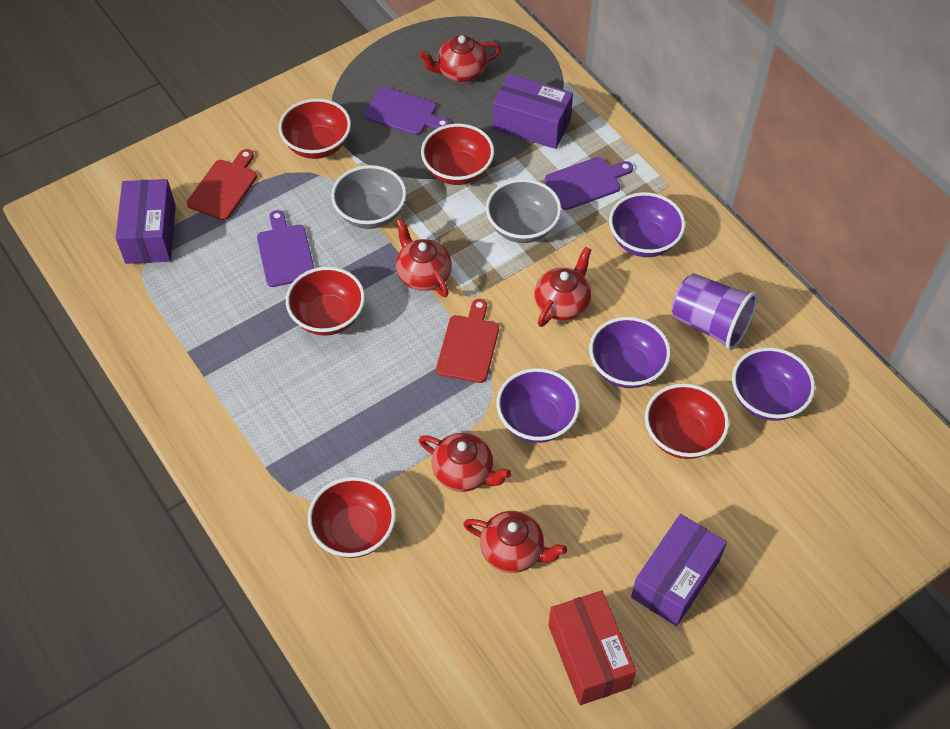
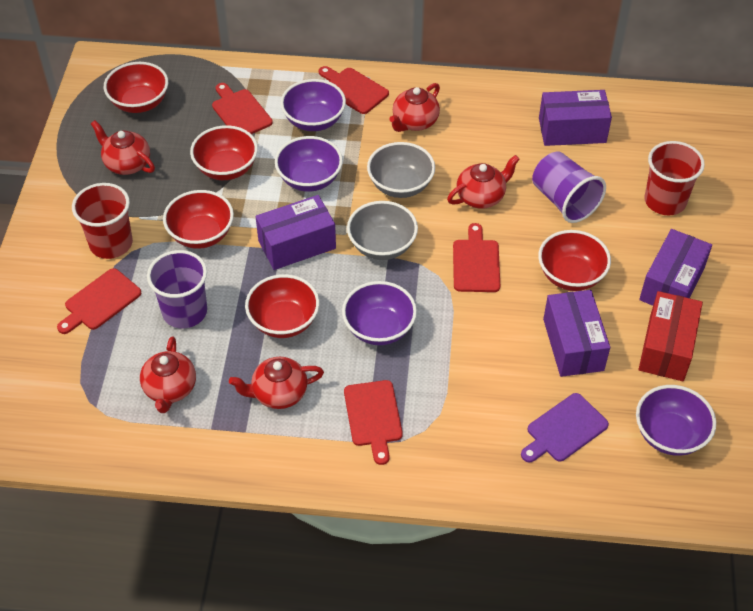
purple box: [116,179,176,264] [493,74,573,149] [631,514,727,626] = 3 -> [256,195,336,270] [539,90,612,146] [543,290,610,377] [639,229,712,306] = 4
purple cup: [672,273,758,350] = 1 -> [147,250,207,329] [532,152,606,223] = 2
purple cutting board: [257,210,314,287] [364,87,450,135] [545,157,633,210] = 3 -> [521,393,609,462] = 1
red cup: none = 0 -> [72,183,133,259] [644,141,705,215] = 2
red cutting board: [187,149,257,220] [436,299,499,383] = 2 -> [57,268,142,334] [212,83,273,134] [319,66,389,114] [344,380,403,465] [453,223,500,292] = 5

